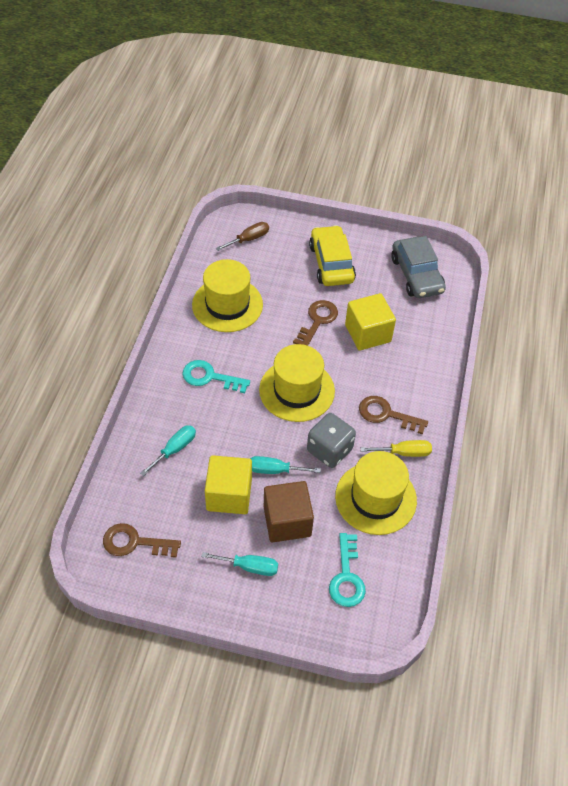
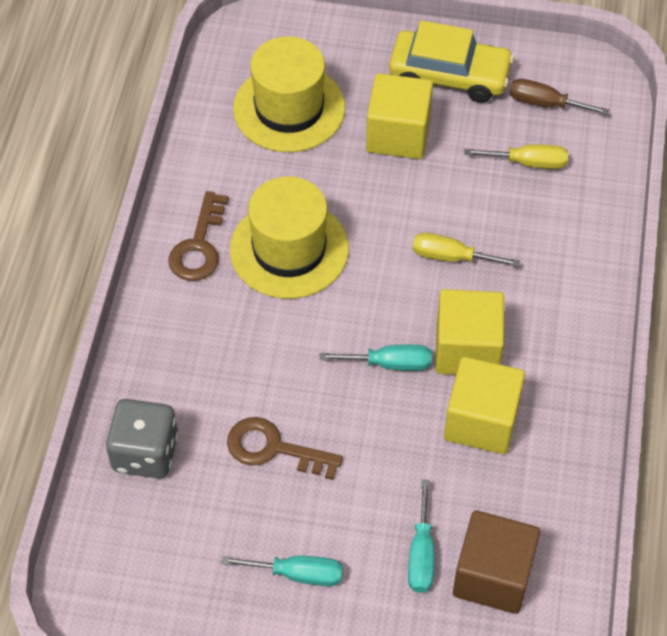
brown key: [103,523,181,558] [293,300,338,346] [359,396,428,435] = 3 -> [168,191,229,281] [227,417,343,480] = 2
grey car: [391,236,446,298] = 1 -> none = 0
turquoise key: [183,360,250,393] [329,533,366,607] = 2 -> none = 0
yellow cube: [205,455,252,514] [345,293,396,351] = 2 -> [366,73,433,159] [435,289,504,375] [444,357,525,454] = 3
yellow hat: [192,259,263,332] [259,344,335,422] [335,451,417,535] = 3 -> [230,177,349,299] [233,37,345,152] = 2
yellow screwdriver: [361,440,432,457] = 1 -> [413,233,520,267] [464,144,568,169] = 2

